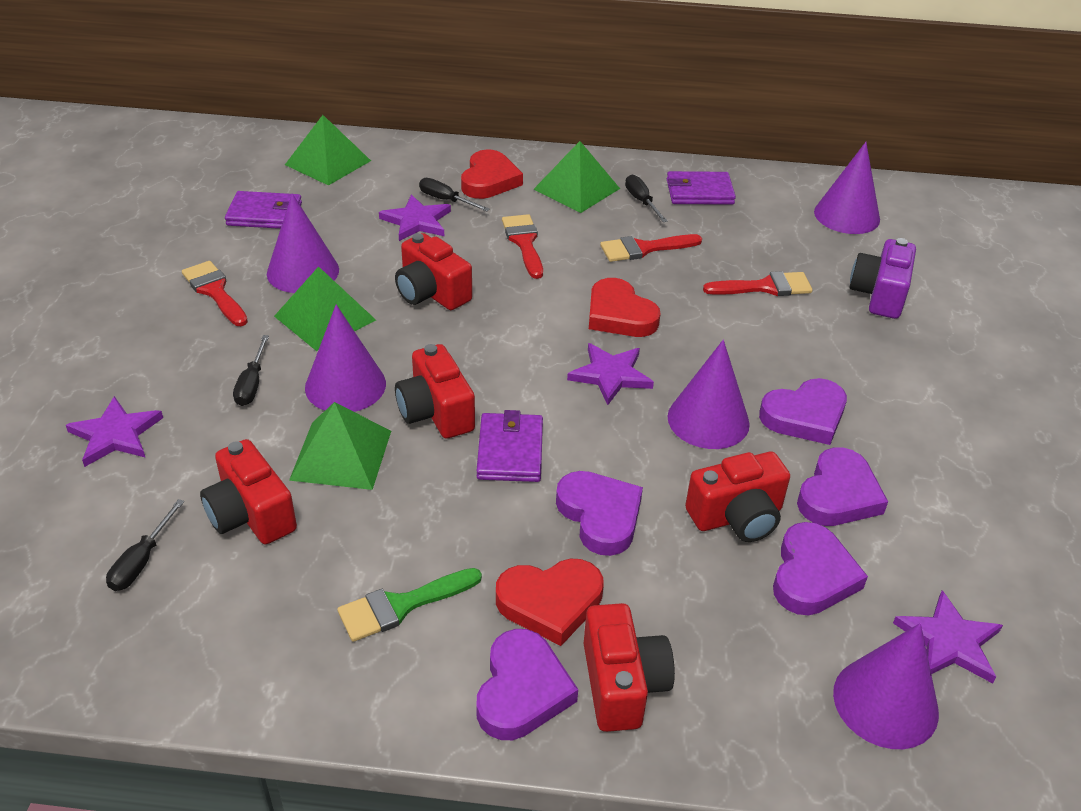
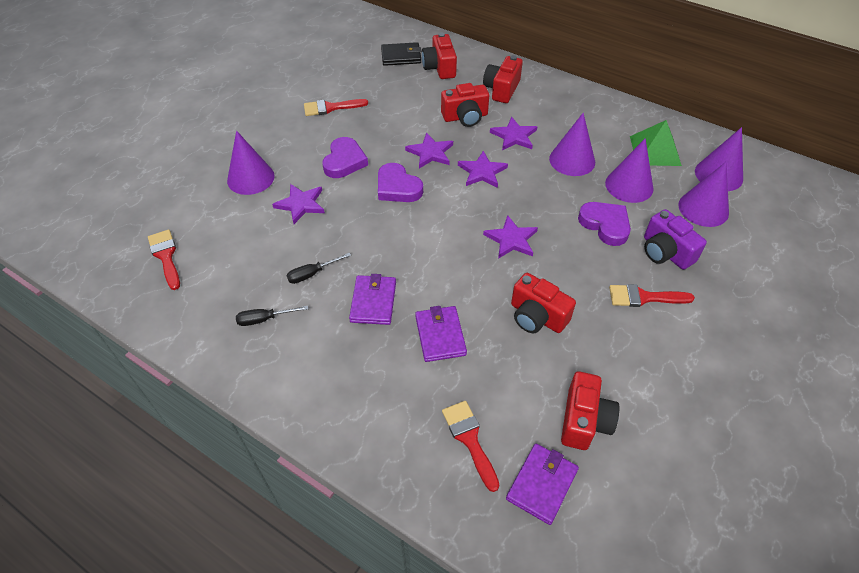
black screwdriver: [106,499,184,591] [233,335,269,406] [419,178,490,211] [625,175,668,222] = 4 -> [236,306,308,326] [287,253,351,284] = 2
black wallet: none = 0 -> [381,42,421,66] = 1
green brush: [337,568,482,642] = 1 -> none = 0
green pyramid: [274,266,376,351] [285,115,371,186] [289,402,391,490] [534,141,620,213] = 4 -> [630,120,682,166] = 1
purple heart: [476,629,578,740] [556,471,643,556] [759,378,847,445] [773,522,868,615] [797,448,888,526] = 5 -> [322,137,368,178] [378,163,423,202] [578,202,631,246] = 3
purple star: [66,396,163,467] [379,195,451,241] [567,343,654,405] [893,591,1003,683] = 4 -> [272,184,325,224] [405,133,453,168] [458,151,508,188] [483,215,538,259] [490,117,537,150] = 5
red heart: [461,149,523,199] [496,559,604,646] [589,278,661,337] = 3 -> none = 0

